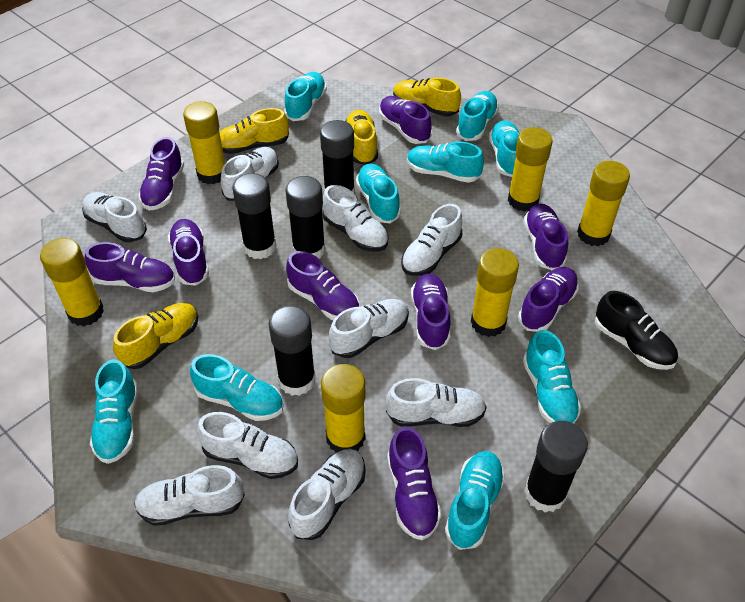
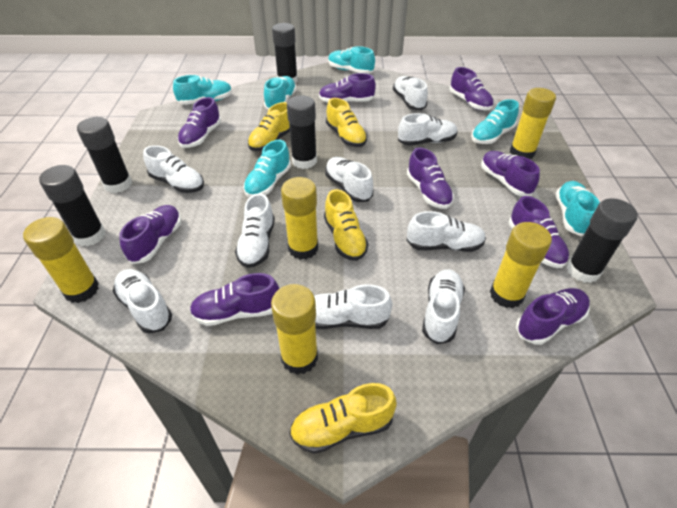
black shoe: [595,291,678,370] = 1 -> none = 0
turquoise shoe: [90,359,138,464] [190,354,284,421] [284,72,327,121] [356,164,401,223] [407,142,484,183] [445,451,505,550] [456,91,499,141] [489,120,520,177] [523,330,581,424] = 9 -> [173,75,232,105] [243,140,291,197] [264,76,297,109] [328,46,375,74] [471,99,519,144] [556,181,600,236] = 6
yellow glue stick: [40,238,104,326] [183,101,225,184] [321,364,365,453] [471,248,519,337] [508,127,553,212] [577,161,630,246] = 6 -> [23,217,99,303] [271,284,318,375] [281,177,318,260] [490,222,552,308] [510,88,556,159] = 5

